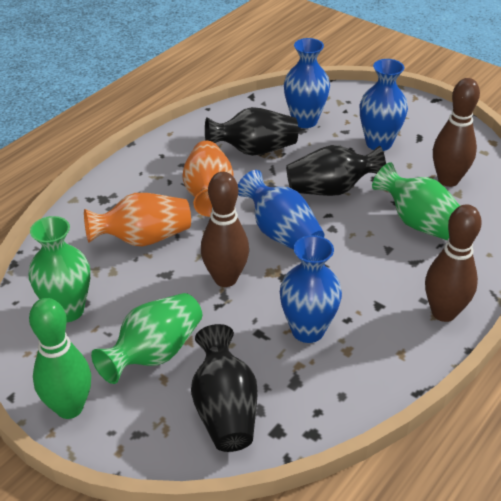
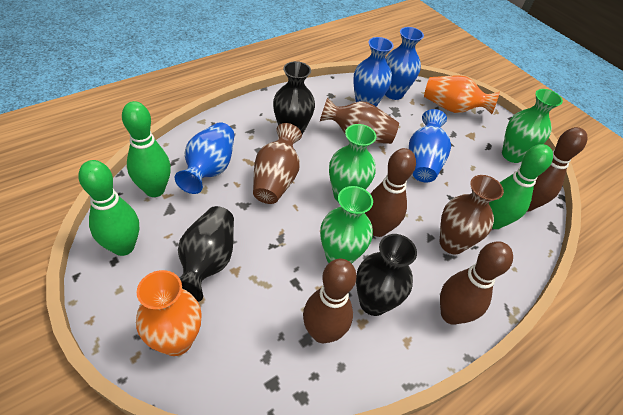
brown bowling pin: [201,172,249,287] [425,204,482,322] [433,78,480,187] = 3 -> [303,259,357,343] [365,148,416,237] [440,242,513,325] [527,127,588,212] = 4
brown vase: none = 0 -> [253,123,302,204] [320,97,399,144] [439,175,504,255] = 3
green bowling pin: [29,298,91,419] = 1 -> [78,160,139,256] [122,101,171,197] [489,144,553,229] = 3

